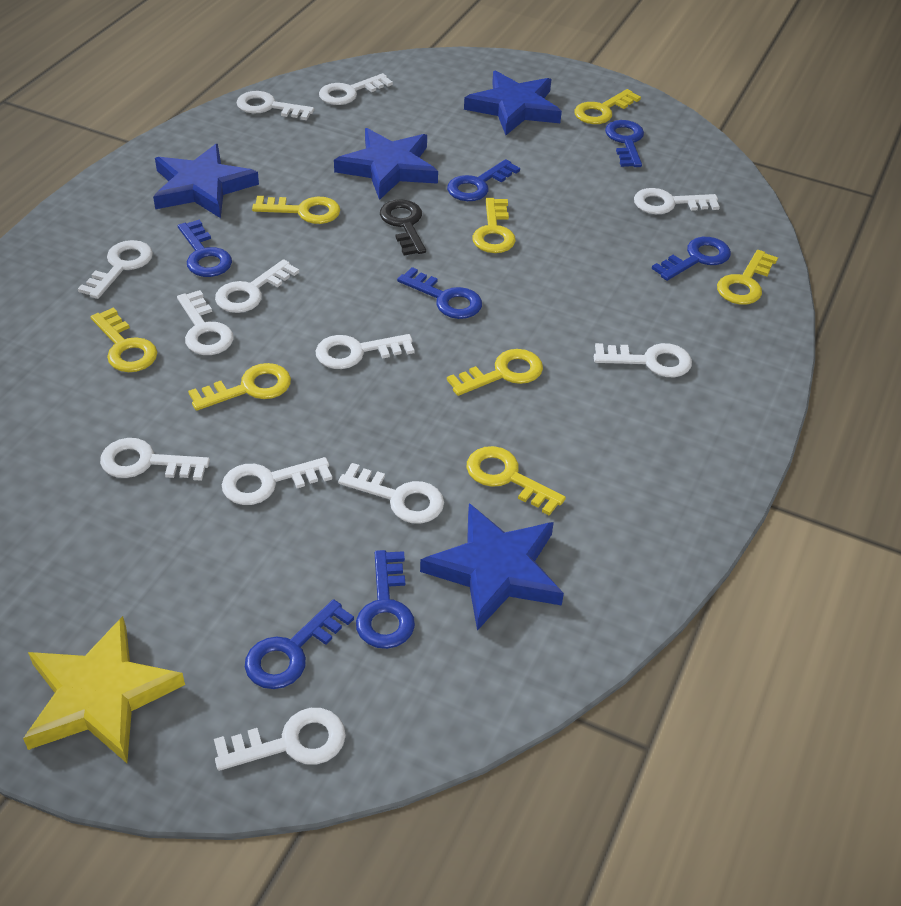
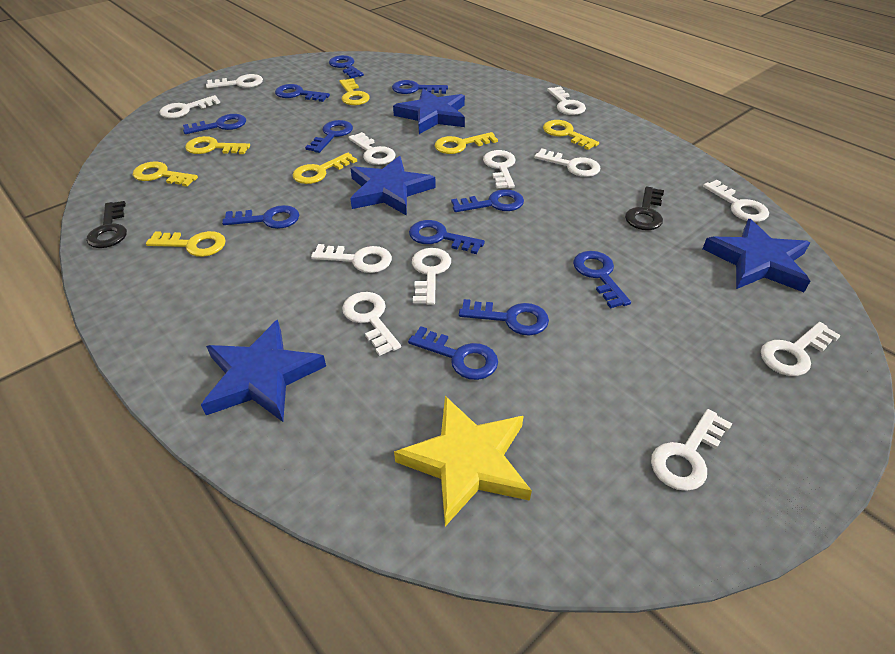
black key: [380,199,426,256] = 1 -> [86,201,127,248] [625,186,664,230] = 2
blue key: [178,220,232,277] [245,599,354,689] [356,550,415,649] [397,267,482,319] [447,159,520,201] [605,120,644,167] [652,237,731,281] = 7 -> [183,114,246,134] [222,205,299,229] [275,84,330,102] [305,120,353,153] [329,55,364,79] [392,80,448,94] [408,326,498,380] [409,220,485,254] [451,189,524,212] [459,299,549,336] [573,251,631,308] = 11
yellow key: [91,308,157,372] [188,363,291,411] [252,196,340,224] [447,349,543,396] [466,446,566,516] [472,198,516,253] [574,89,641,124] [717,250,778,305] = 8 -> [133,162,198,187] [146,231,226,257] [185,136,250,154] [293,153,357,184] [339,78,370,105] [435,132,498,154] [543,120,599,150] = 7

